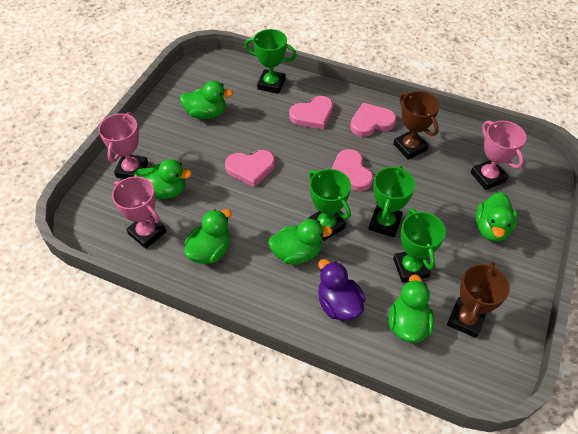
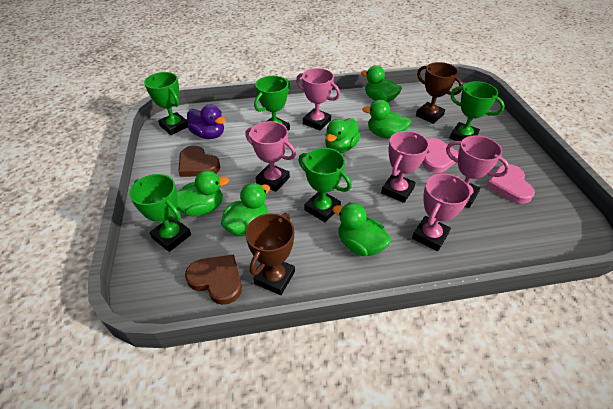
brown heart: none = 0 -> [178,146,220,177] [185,254,242,305] = 2
green trophy: [245,29,297,94] [308,169,351,241] [369,166,415,238] [393,208,446,282] = 4 -> [129,174,191,252] [144,72,188,135] [254,76,290,131] [298,148,352,222] [450,81,505,141] = 5
pink heart: [225,150,275,187] [289,96,333,130] [332,149,373,191] [350,103,397,137] = 4 -> [423,138,458,173] [486,164,535,204] = 2
pink trophy: [98,112,148,179] [112,176,166,249] [470,120,526,190] = 3 -> [245,121,296,192] [296,68,340,130] [381,131,429,203] [412,173,471,251] [446,135,510,208] = 5

